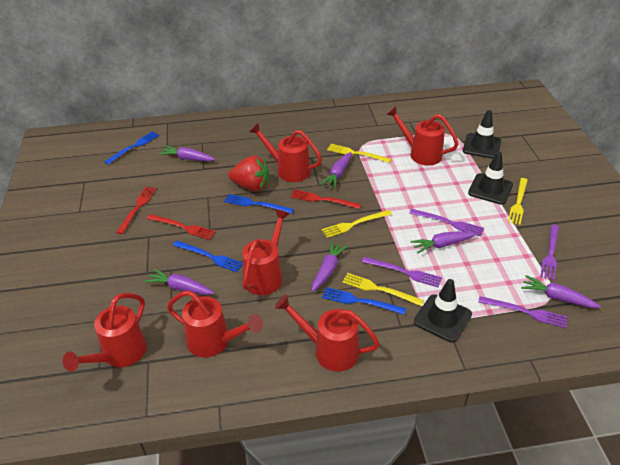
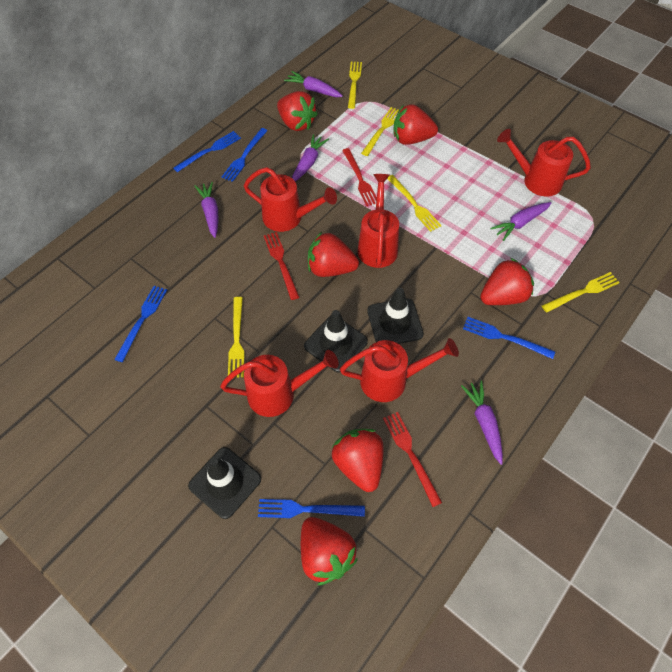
blue fork: [105,132,159,165] [173,241,243,273] [224,194,294,214] [322,287,406,315] = 4 -> [114,286,167,362] [173,131,241,172] [222,128,268,182] [258,499,365,518] [463,317,555,359] = 5
purple carrot: [144,269,214,295] [159,146,215,161] [312,241,348,292] [320,152,352,189] [411,231,477,253] [521,275,601,308] = 6 -> [195,182,218,238] [284,71,343,97] [292,134,329,181] [461,380,503,465] [491,202,551,241] = 5
purple fork: [362,257,442,287] [410,209,484,236] [478,296,567,328] [540,224,559,280] = 4 -> none = 0
red strawberry: [228,155,269,191] = 1 -> [277,91,318,131] [301,517,358,585] [308,232,359,277] [332,429,384,492] [393,104,438,145] [480,258,534,305] = 6
red watering can: [62,293,147,372] [167,290,263,357] [242,209,290,295] [249,123,322,182] [275,294,380,371] [386,106,458,165] = 6 -> [220,350,339,417] [244,167,337,232] [340,338,459,402] [358,174,399,268] [497,129,591,197] = 5
yellow fork: [322,210,392,238] [327,144,391,163] [342,273,424,306] [508,178,528,225] = 4 -> [228,297,245,378] [348,61,362,109] [361,107,399,156] [387,175,442,232] [542,272,620,313] = 5

